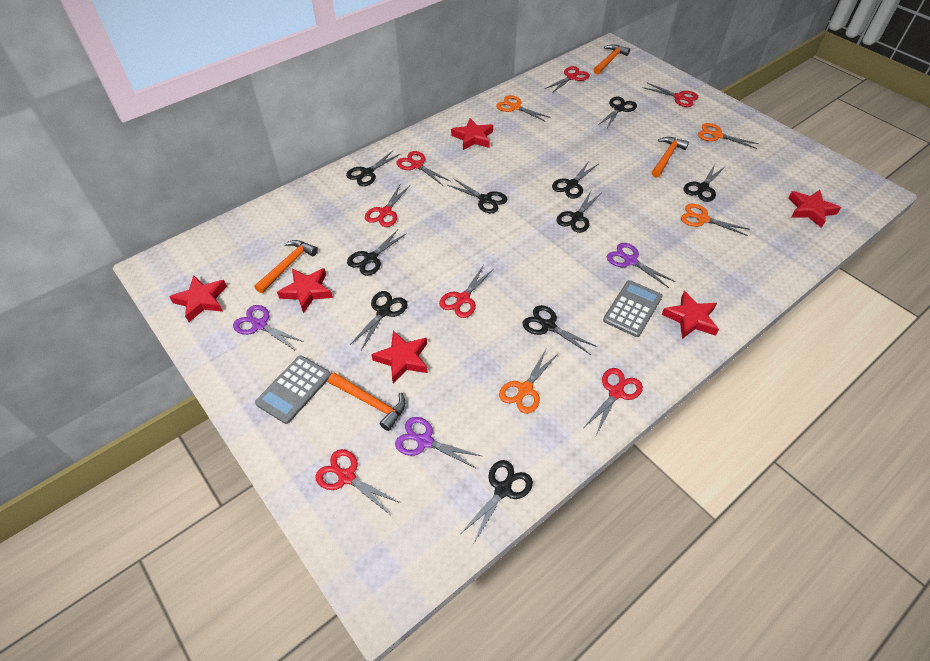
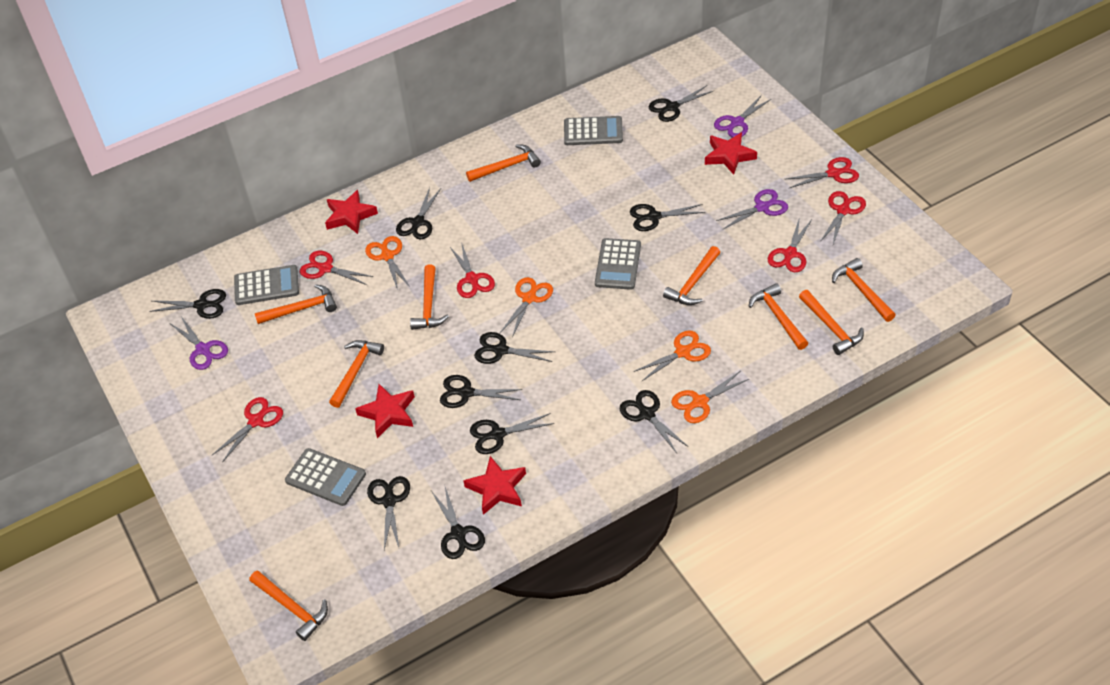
grey calculator: [255,356,331,424] [603,280,662,337] = 2 -> [234,265,299,305] [285,448,366,506] [564,116,623,145] [595,238,641,290] = 4
orange hammer: [254,240,318,293] [328,372,406,431] [594,44,630,75] [652,137,689,177] = 4 -> [250,570,328,641] [255,284,337,324] [329,340,384,408] [410,264,449,330] [466,144,541,182] [663,246,720,305] [749,283,808,350] [799,290,864,355] [832,258,896,322] = 9
red scissors: [315,449,400,514] [365,183,410,227] [396,151,450,185] [439,266,494,318] [545,66,590,93] [584,368,643,435] [643,83,698,107] = 7 -> [212,397,283,463] [300,251,374,285] [449,242,495,298] [768,217,812,272] [786,157,859,188] [820,191,866,244] = 6
red star: [169,275,227,322] [277,268,333,313] [371,331,428,384] [451,118,493,150] [661,291,719,339] [789,190,841,228] = 6 -> [325,190,378,234] [355,384,415,438] [463,456,526,515] [705,132,757,175] = 4

